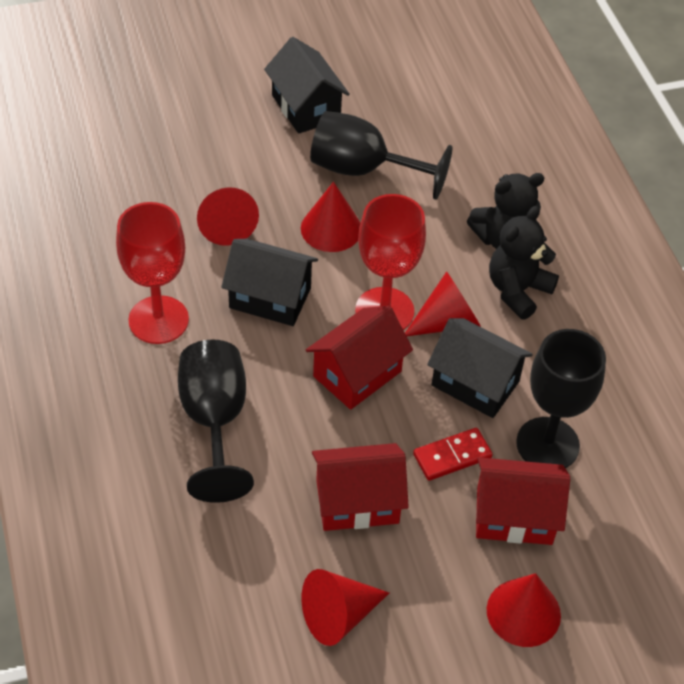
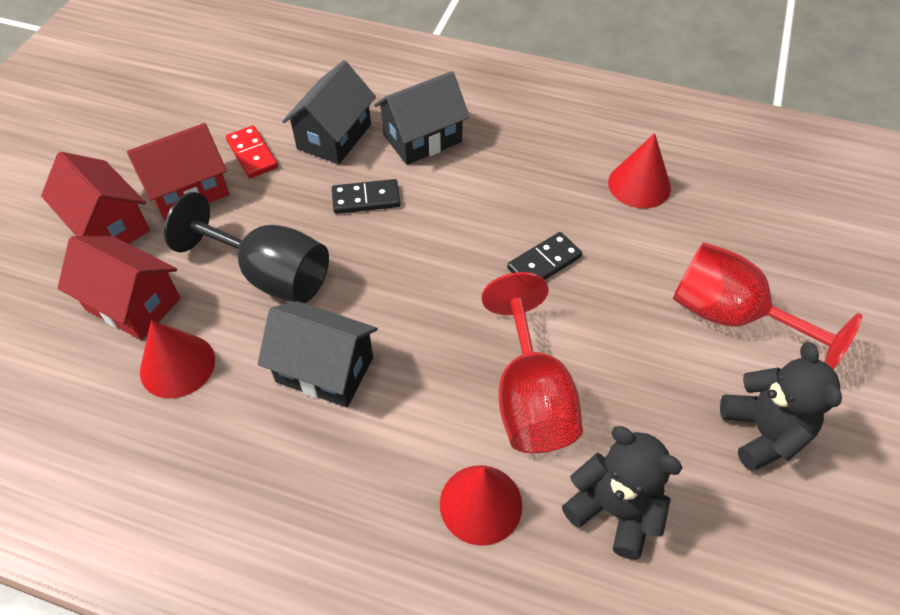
black domino: none = 0 -> [332,179,401,214] [507,232,582,280] = 2
black goblet: [178,339,254,503] [310,111,452,200] [516,329,606,468] = 3 -> [164,192,329,303] = 1
red cone: [197,187,259,246] [301,182,360,252] [301,569,389,646] [405,271,481,336] [487,573,561,647] = 5 -> [140,320,215,399] [440,465,523,546] [608,133,671,209] = 3

